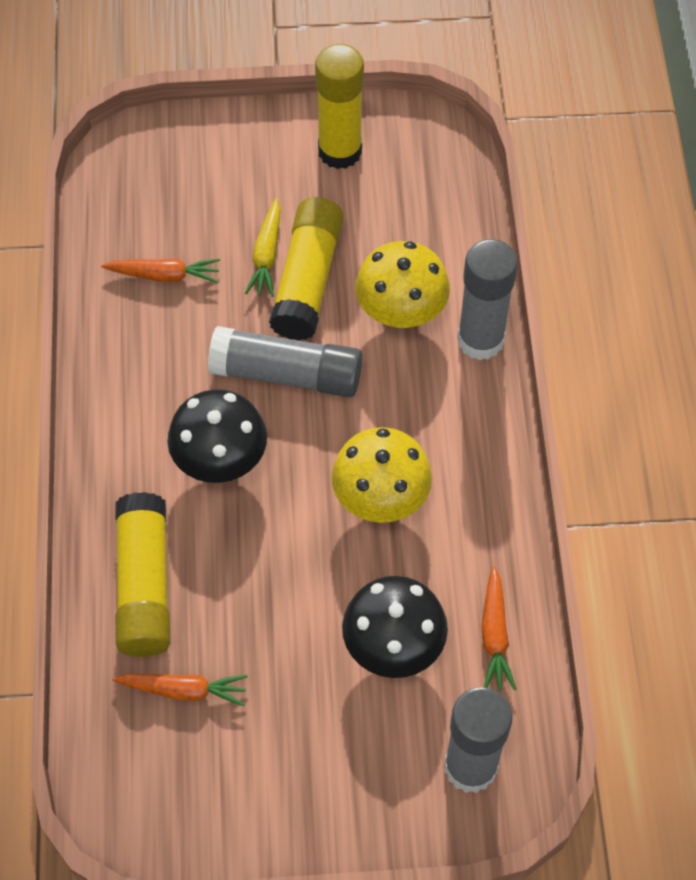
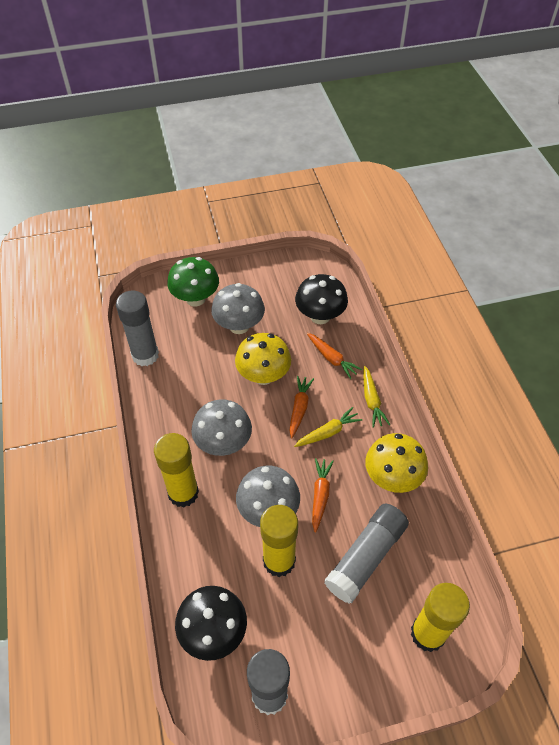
green mushroom: none = 0 -> [167,257,219,307] = 1
grey mushroom: none = 0 -> [191,399,252,456] [211,283,265,334] [236,466,300,527] = 3
yellow carrot: [245,198,281,297] = 1 -> [294,407,362,447] [363,366,390,428] = 2

